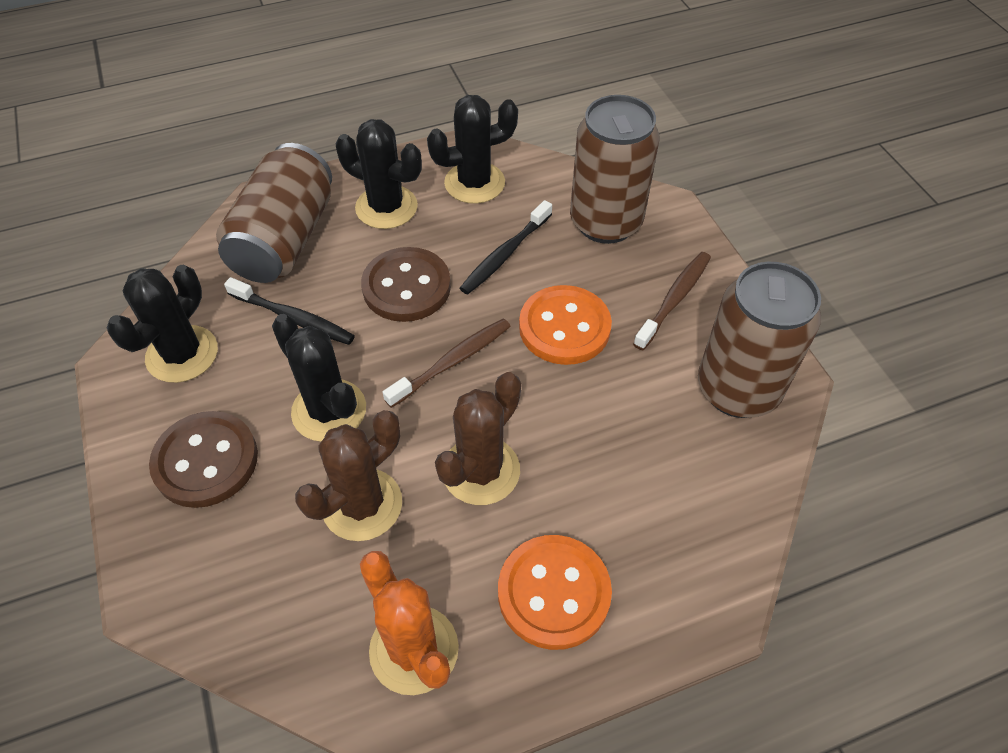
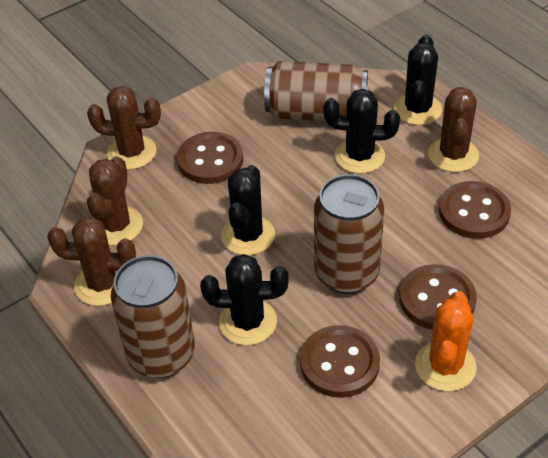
black toothbrush: [224,277,355,345] [460,200,552,294] = 2 -> none = 0
brown button: [149,411,258,508] [361,247,451,322] = 2 -> [177,132,243,184] [300,325,380,398] [400,264,477,330] [439,181,511,239] = 4
brown cactus: [295,410,402,541] [435,372,521,505] = 2 -> [47,217,136,306] [87,86,161,170] [87,156,143,245] [428,87,479,172] = 4
brown toothbrush: [383,318,511,408] [633,252,711,350] = 2 -> none = 0
orange button: [498,535,612,650] [519,285,612,365] = 2 -> none = 0

